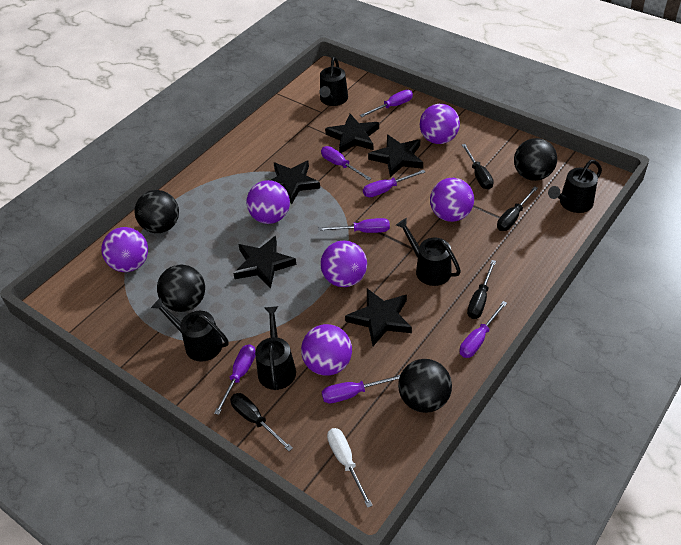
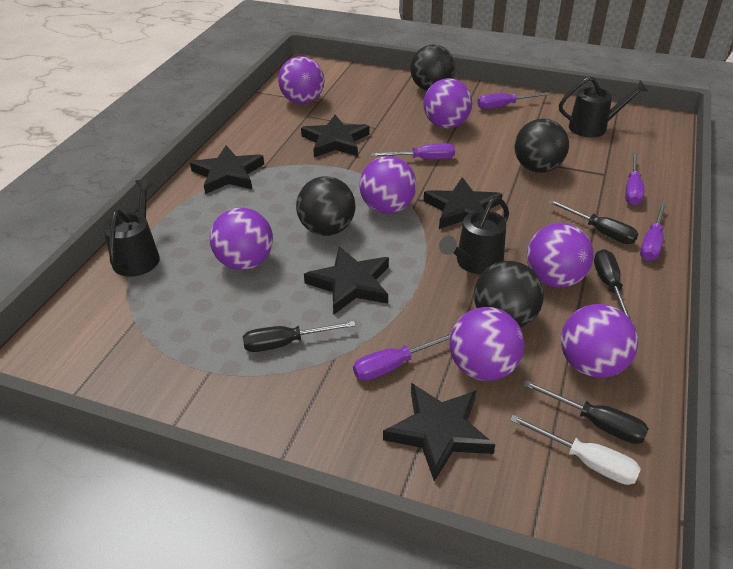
black watering can: [151,297,229,362] [255,306,296,390] [319,57,348,106] [396,218,461,286] [548,160,602,213] = 5 -> [103,180,160,277] [439,196,509,275] [559,77,648,137] = 3
purple ball: [101,227,148,272] [246,180,290,224] [301,324,352,376] [320,241,367,287] [420,104,460,144] [430,178,474,222] = 6 -> [210,208,273,270] [278,56,324,104] [359,156,417,214] [423,78,472,129] [450,307,524,381] [527,223,594,288] [561,304,638,378] = 7
purple screwdriver: [214,344,255,415] [318,218,390,233] [321,146,371,181] [322,375,400,403] [360,90,413,117] [363,170,425,197] [460,301,507,358] = 7 -> [353,333,451,381] [371,143,455,160] [477,92,550,109] [625,153,644,205] [640,202,667,261] = 5

